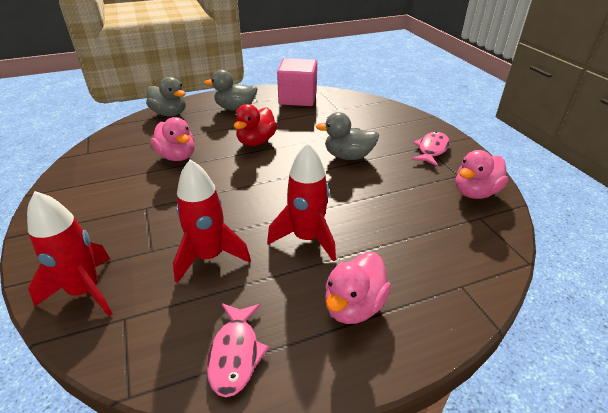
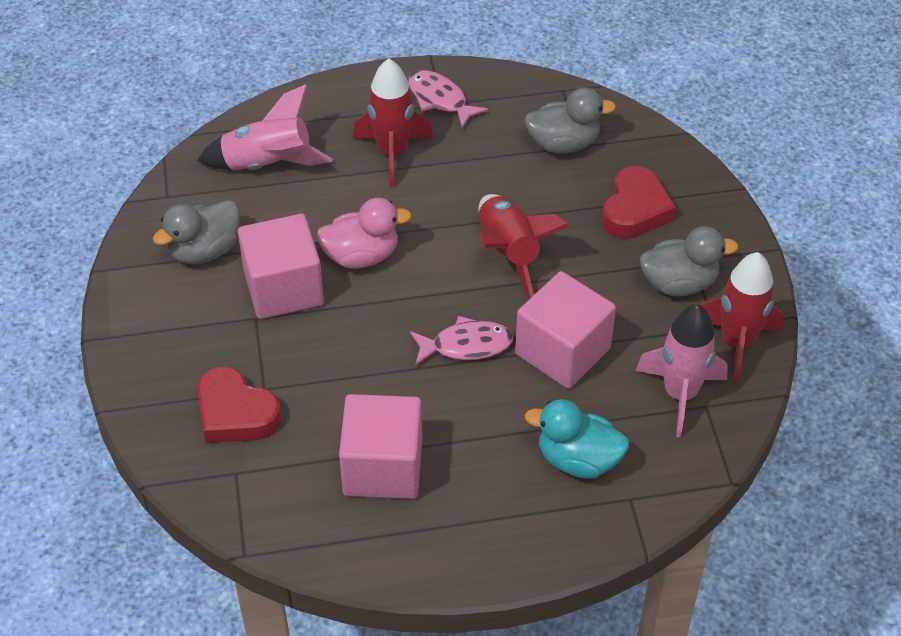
pink cube: [277,58,317,106] = 1 -> [238,214,324,319] [339,394,422,499] [515,271,616,389] = 3
pink duck: [151,117,195,161] [325,252,391,324] [456,150,508,199] = 3 -> [316,198,412,269] = 1
pink rocket: none = 0 -> [197,84,333,170] [636,304,728,437] = 2
red duck: [234,104,277,146] = 1 -> none = 0
red heart: none = 0 -> [197,367,282,443] [602,166,676,239] = 2
turquoise duck: none = 0 -> [525,399,629,478] = 1

